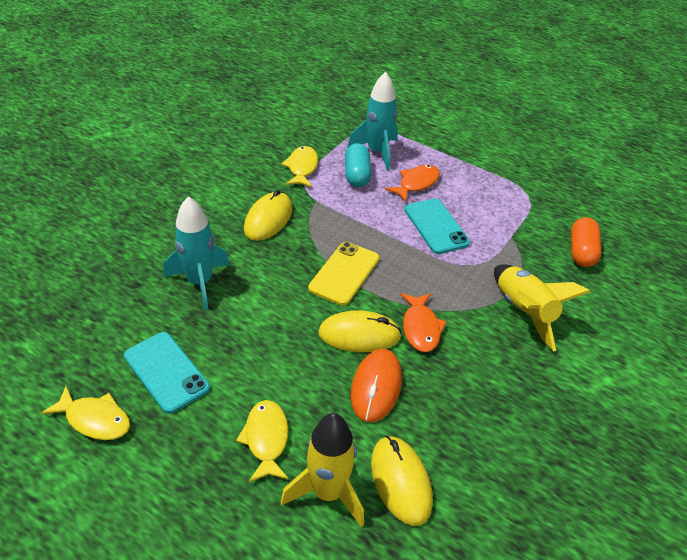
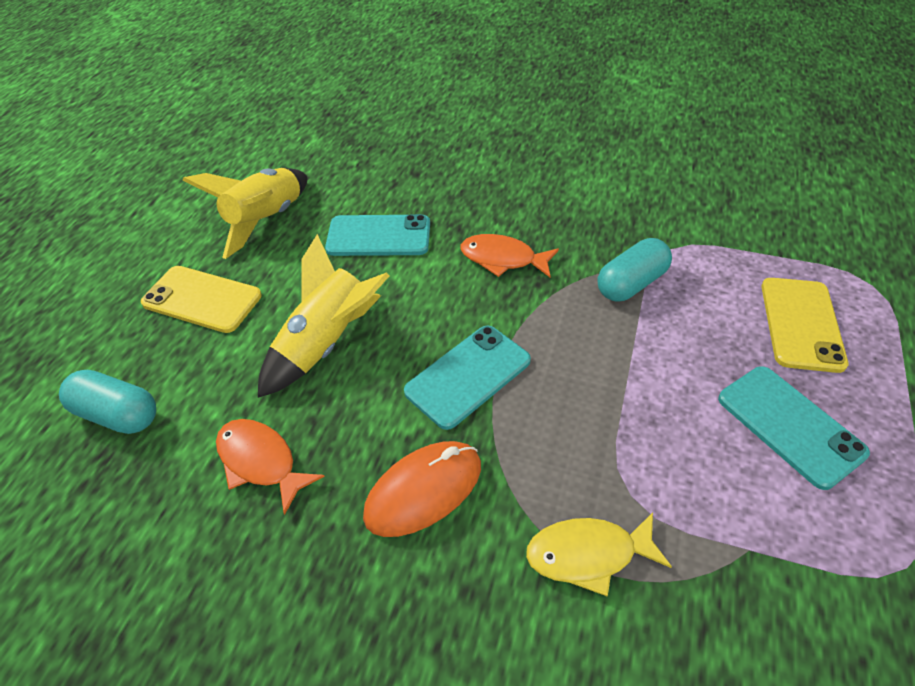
orange capsule: [571,217,602,267] = 1 -> none = 0
turquoise capsule: [345,143,372,187] = 1 -> [59,370,156,434] [598,238,672,302] = 2
turquoise phone: [124,332,210,414] [405,198,470,254] = 2 -> [325,214,430,256] [404,325,531,430] [718,366,870,490] = 3
turquoise rocket: [164,196,230,310] [348,72,398,171] = 2 -> none = 0
yellow fish: [41,386,130,440] [236,400,289,482] [281,146,318,187] = 3 -> [526,512,672,596] = 1
yellow mouse: [244,190,292,241] [318,310,402,352] [371,436,432,526] = 3 -> none = 0
yellow phone: [308,242,379,306] = 1 -> [141,266,262,333] [762,278,849,373] = 2

